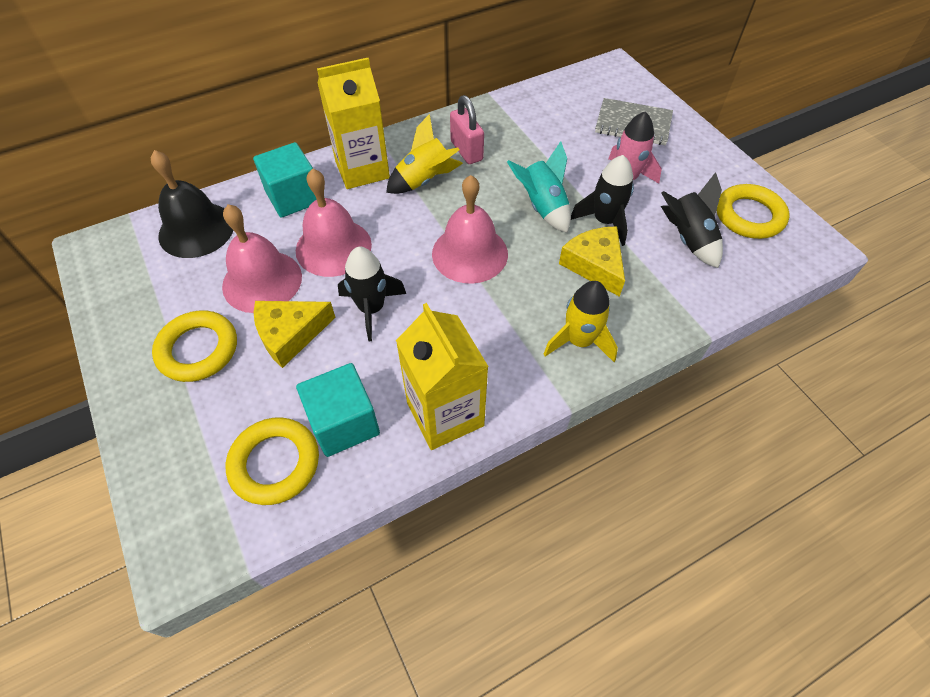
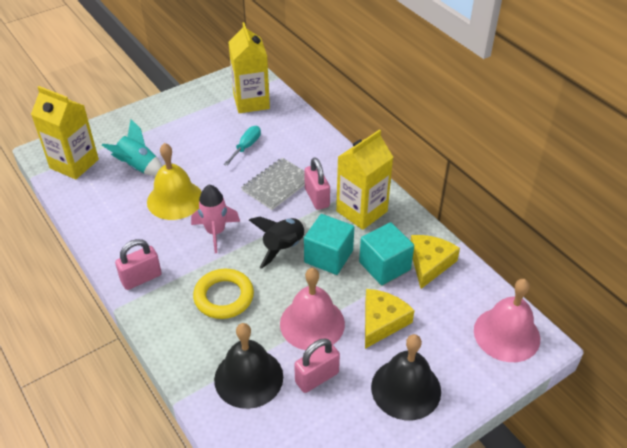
black bell: [151,150,233,258] = 1 -> [214,323,283,409] [371,334,441,420] = 2
black rocket: [338,247,406,341] [571,155,634,246] [661,172,723,268] = 3 -> [249,217,306,269] = 1
pink bell: [222,204,302,313] [296,168,372,277] [432,175,508,284] = 3 -> [280,268,345,350] [474,279,540,362] = 2
pink padlock: [450,95,484,164] = 1 -> [115,239,162,290] [294,338,340,393] [305,157,330,210] = 3
turquoise screwdriver: none = 0 -> [224,126,261,166] = 1
yellow bell: none = 0 -> [147,143,202,220] = 1
yellow carton: [317,58,390,189] [396,303,489,450] = 2 -> [31,86,99,180] [228,22,270,113] [336,129,393,230] = 3
yellow ring: [152,310,237,382] [226,418,319,505] [716,184,789,239] = 3 -> [193,269,254,319] = 1
yellow rocket: [386,114,463,194] [544,281,618,362] = 2 -> none = 0

